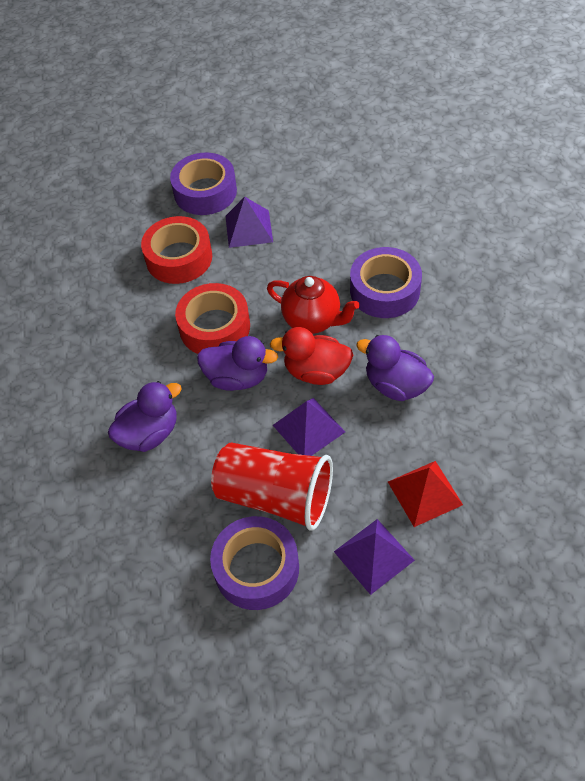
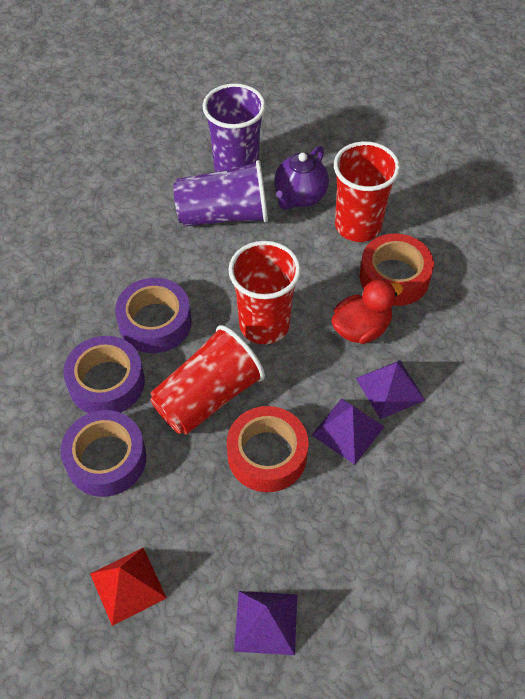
purple cup: none = 0 -> [173,160,268,226] [203,83,266,172] = 2
purple duck: [108,381,182,452] [197,336,278,391] [356,335,434,401] = 3 -> none = 0
purple teapot: none = 0 -> [274,146,329,210] = 1
red cup: [211,442,333,531] = 1 -> [150,325,265,435] [228,241,301,344] [334,141,400,242] = 3
red teapot: [267,276,360,334] = 1 -> none = 0

